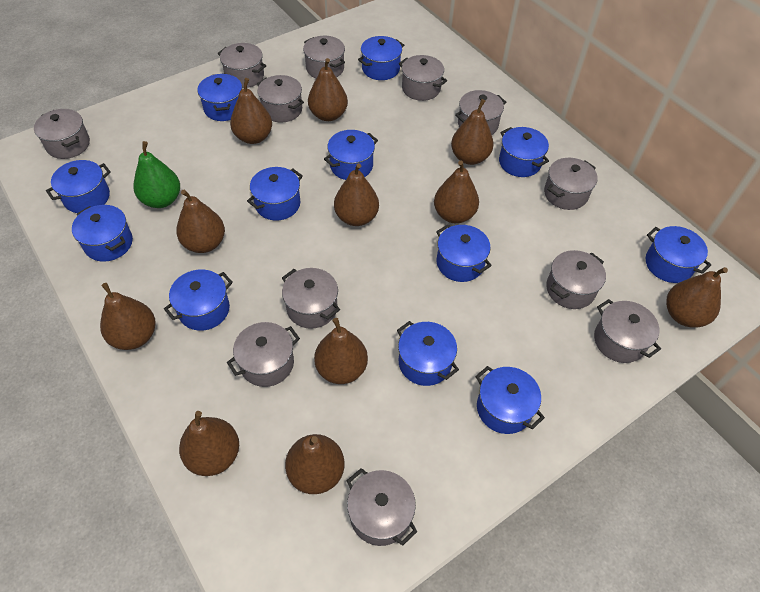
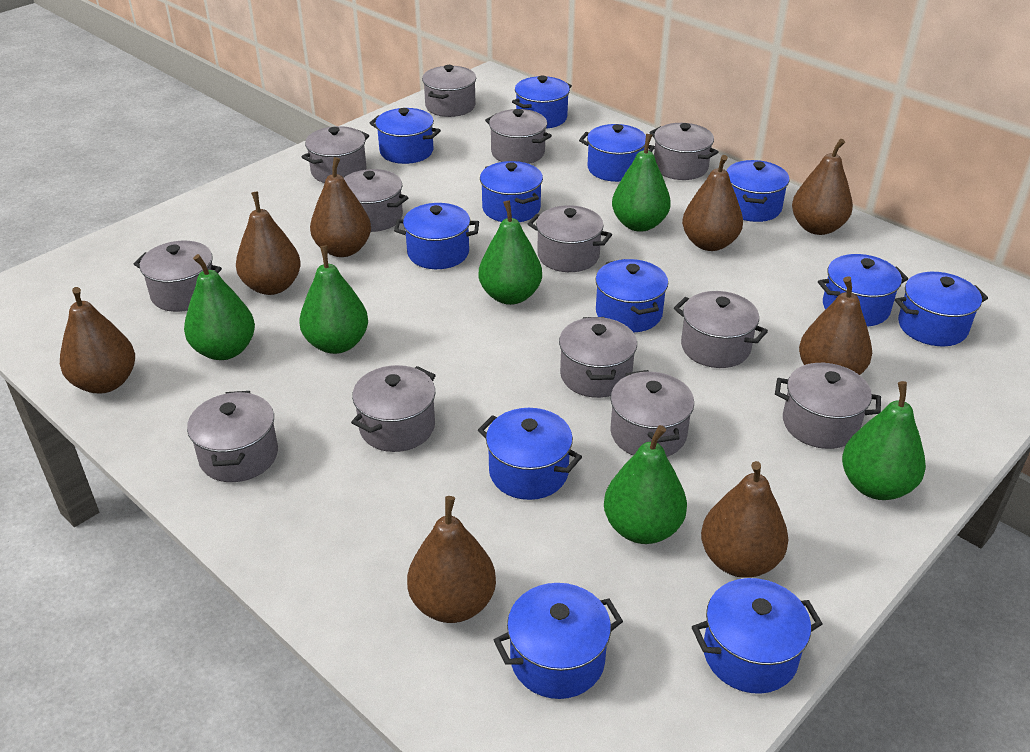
brown pear: [100,283,156,350] [176,190,225,253] [179,411,239,476] [230,78,272,144] [285,434,345,494] [308,58,348,121] [314,318,368,384] [334,163,379,226] [434,161,479,223] [451,99,493,165] [666,267,728,327] = 11 -> [60,287,135,393] [236,191,301,295] [310,157,371,257] [407,496,496,623] [682,155,743,251] [701,461,788,578] [792,139,853,235] [799,276,872,375] = 8
green pear: [133,141,180,208] = 1 -> [184,254,255,360] [299,246,368,354] [479,200,542,305] [604,425,687,544] [612,134,671,232] [842,381,926,500] = 6
grey pot: [34,109,90,159] [218,43,266,88] [227,322,300,387] [257,75,304,123] [282,268,340,329] [303,36,345,78] [346,468,417,546] [399,55,447,101] [455,90,506,135] [544,158,598,210] [546,250,606,309] [594,299,661,363] = 12 -> [134,241,222,312] [187,391,278,482] [301,126,369,183] [343,169,409,232] [351,365,436,452] [422,65,476,117] [485,109,552,164] [528,205,612,272] [559,317,637,398] [610,370,694,457] [649,123,719,180] [674,291,768,368] [775,363,881,449] = 13

